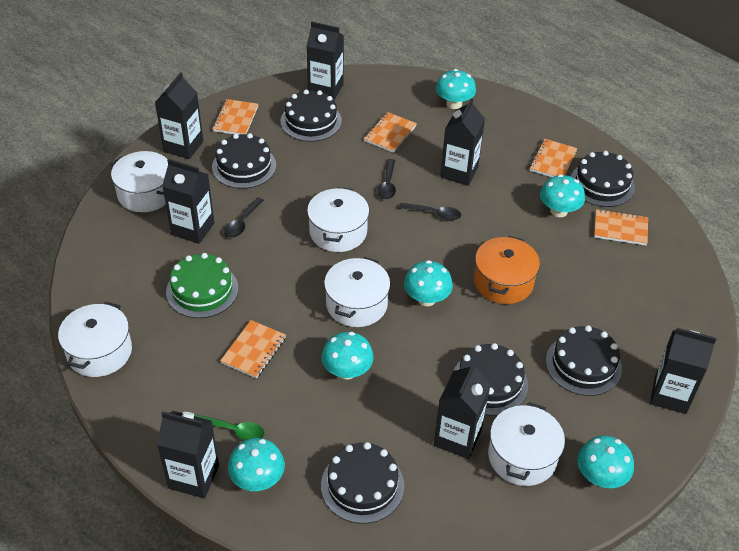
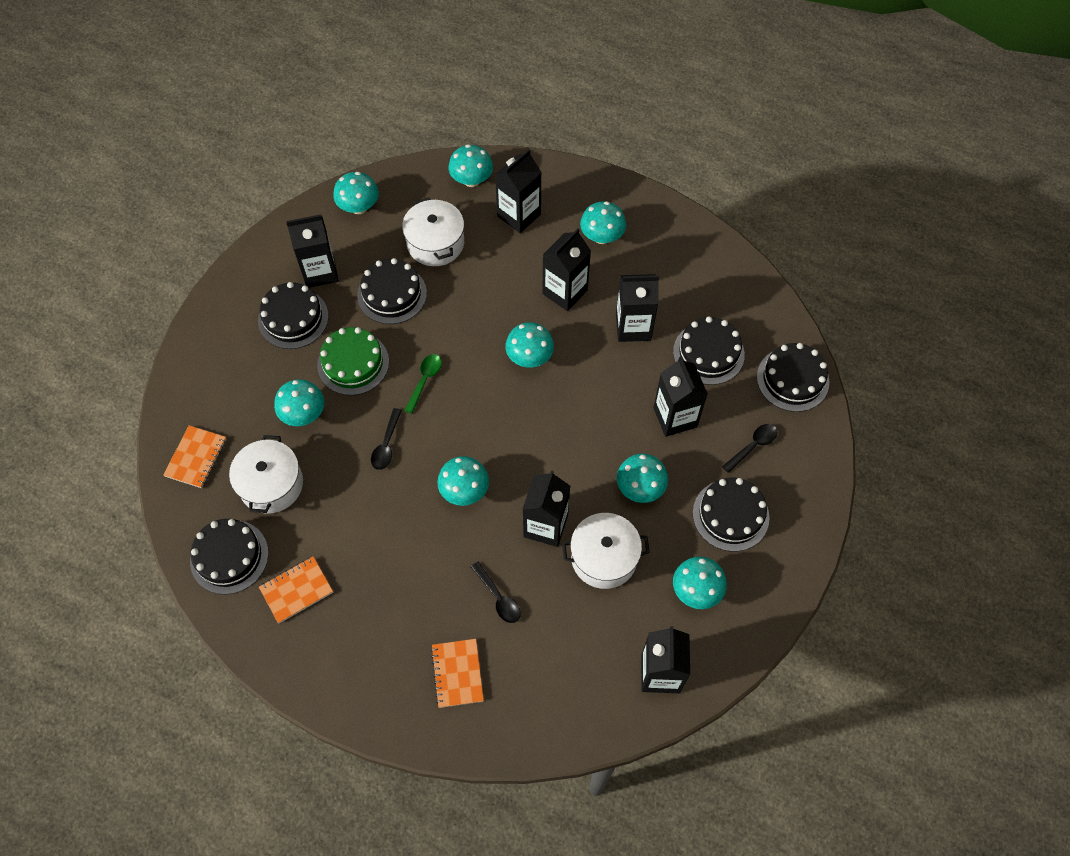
orange notebook: [213,99,258,135] [220,320,286,379] [364,112,417,153] [530,139,577,177] [594,209,648,245] = 5 -> [163,425,226,488] [259,556,333,623] [431,639,484,708] = 3
orange pot: [474,236,540,304] = 1 -> none = 0
turquoise mushroom: [228,438,285,491] [321,332,374,379] [404,260,453,306] [436,69,476,109] [540,174,585,217] [577,436,634,488] = 6 -> [274,379,324,426] [333,172,379,214] [437,456,489,506] [449,144,493,187] [506,322,554,367] [580,201,626,244] [617,453,668,503] [673,557,727,609] = 8
white pot: [58,302,132,377] [111,151,168,212] [307,187,369,252] [324,257,390,327] [488,402,565,486] = 5 -> [229,435,303,514] [402,197,464,266] [562,513,650,589] = 3

